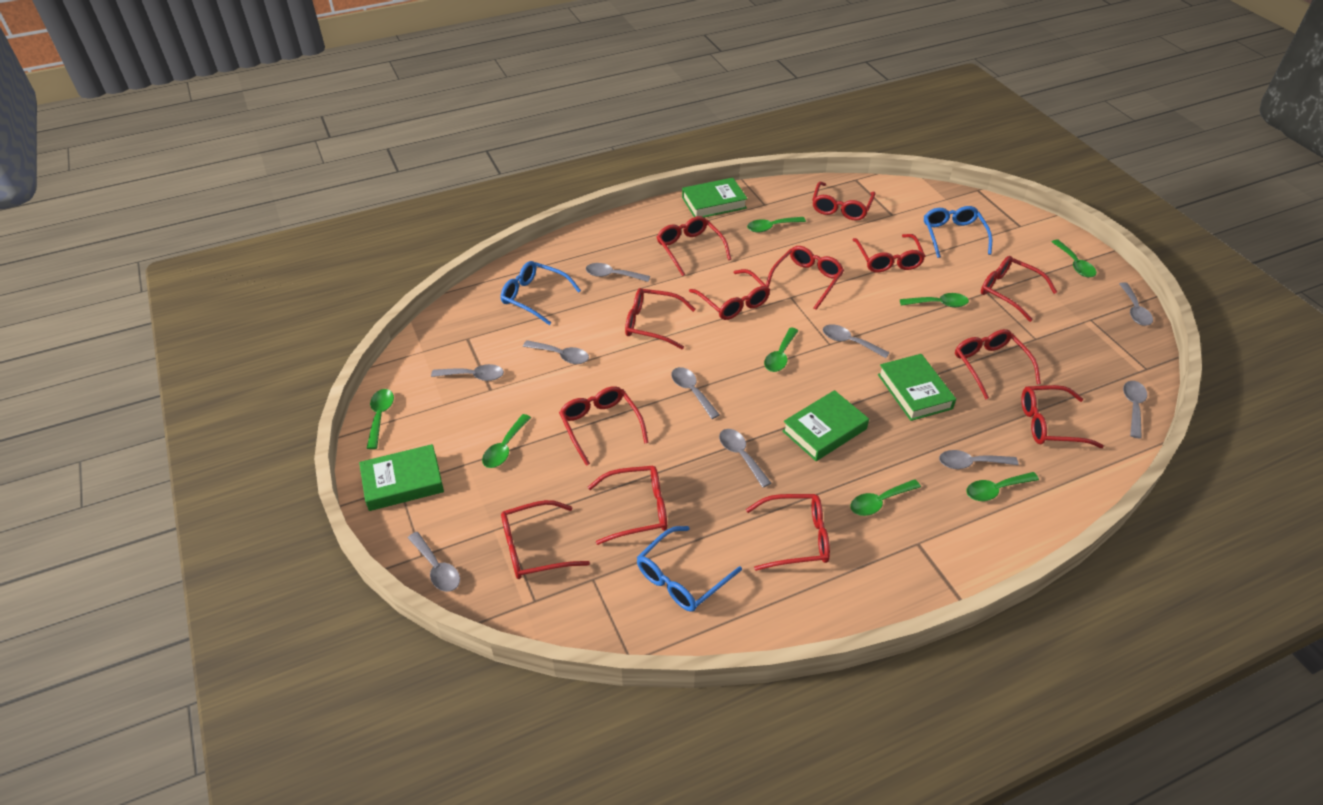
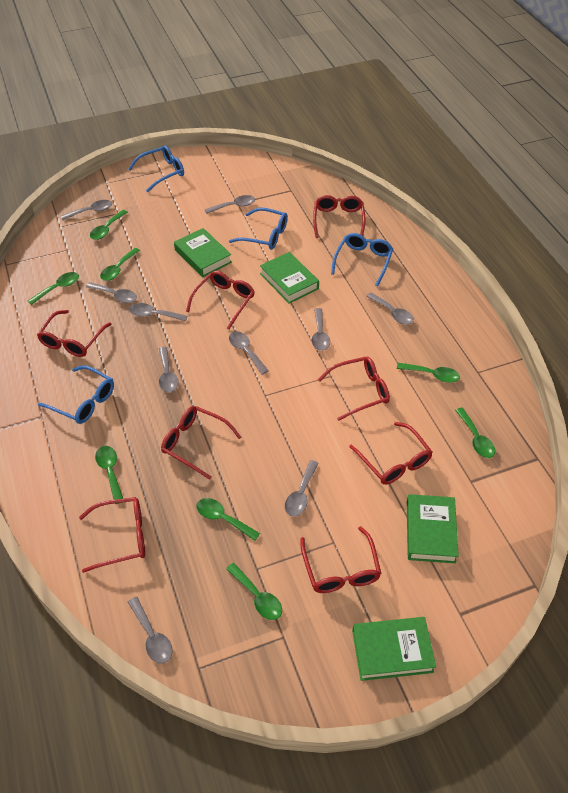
blue glasses: [501,261,581,325] [637,526,742,612] [924,206,992,258] = 3 -> [38,365,114,424] [128,145,184,192] [229,208,288,250] [331,233,393,286] = 4
red glasses: [501,500,590,579] [559,386,649,466] [588,466,667,545] [625,288,696,349] [657,216,731,276] [689,269,770,320] [746,494,830,571] [766,246,844,310] [812,182,876,220] [853,234,926,273] [955,329,1041,399] [981,256,1057,322] [1021,385,1104,448] = 13 -> [37,310,111,357] [79,497,145,573] [161,406,241,480] [186,271,255,330] [300,526,381,593] [313,195,366,238] [318,357,390,421] [349,422,432,485] = 8

